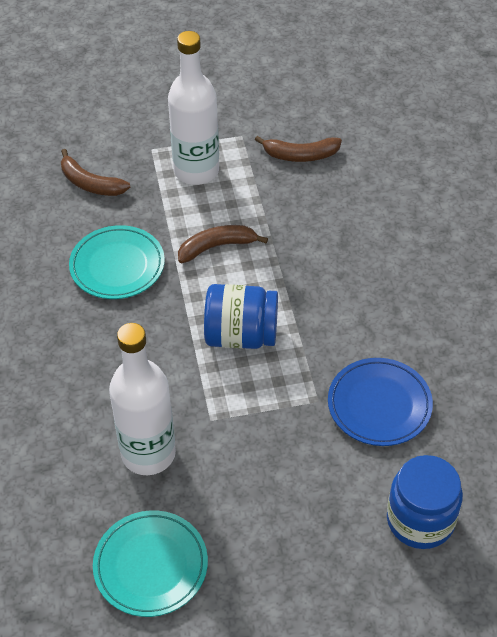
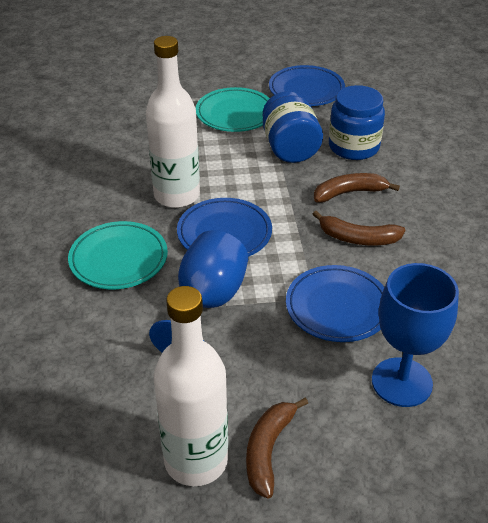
blue goblet: none = 0 -> [149,230,248,353] [372,263,459,407] = 2
blue plate: [328,358,433,446] = 1 -> [177,198,272,257] [269,65,345,106] [286,265,384,342] = 3

